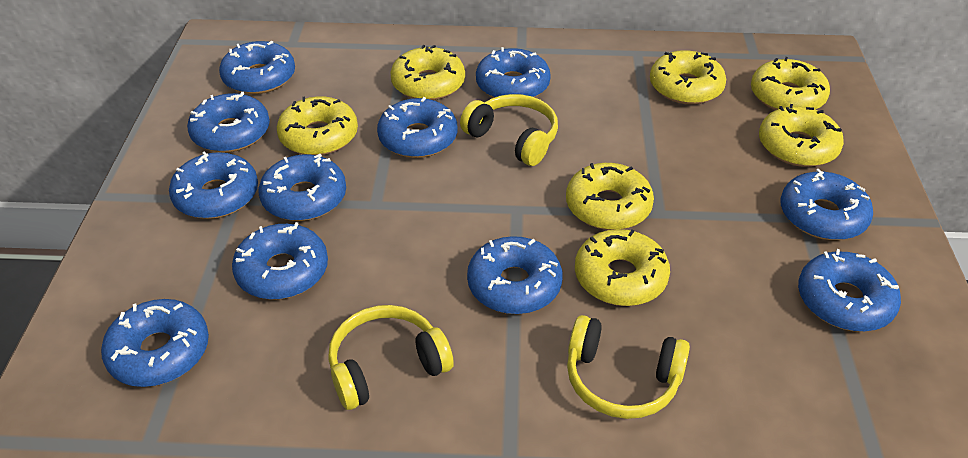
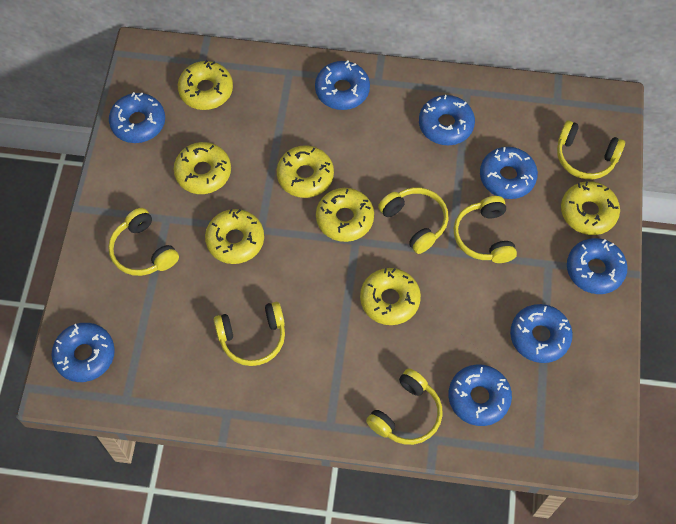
blue donut: [101,299,209,387] [169,151,258,219] [187,92,270,153] [219,41,295,94] [232,222,328,300] [258,154,346,221] [377,97,458,158] [467,236,563,314] [476,47,551,98] [781,169,873,240] [798,249,901,332] = 11 -> [52,323,115,382] [109,92,165,143] [315,60,370,110] [419,95,475,145] [449,364,512,426] [480,147,538,199] [510,304,573,363] [567,238,628,294] = 8
yellow headphones: [328,305,454,410] [460,94,558,166] [567,315,690,419] = 3 -> [108,208,179,276] [214,302,285,366] [366,369,443,445] [378,187,448,254] [454,196,517,263] [557,120,625,179] = 6

